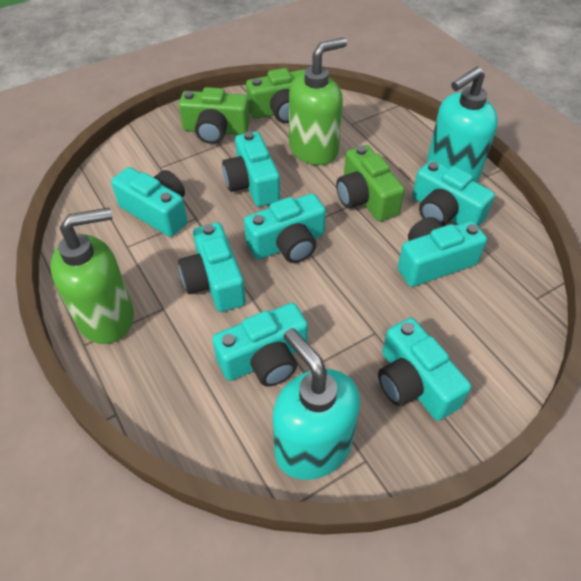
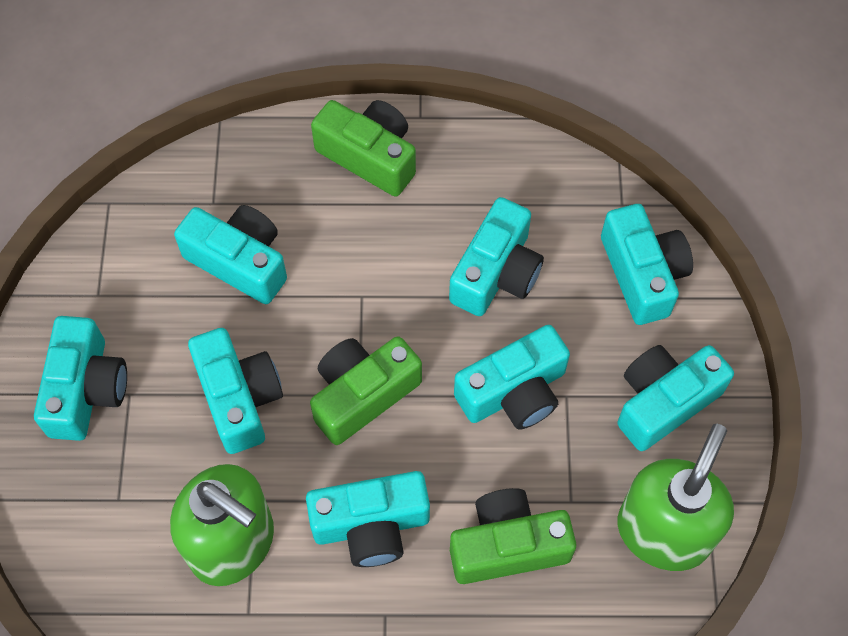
turquoise soap dispenser: [273,328,360,480] [427,67,498,182] = 2 -> none = 0

